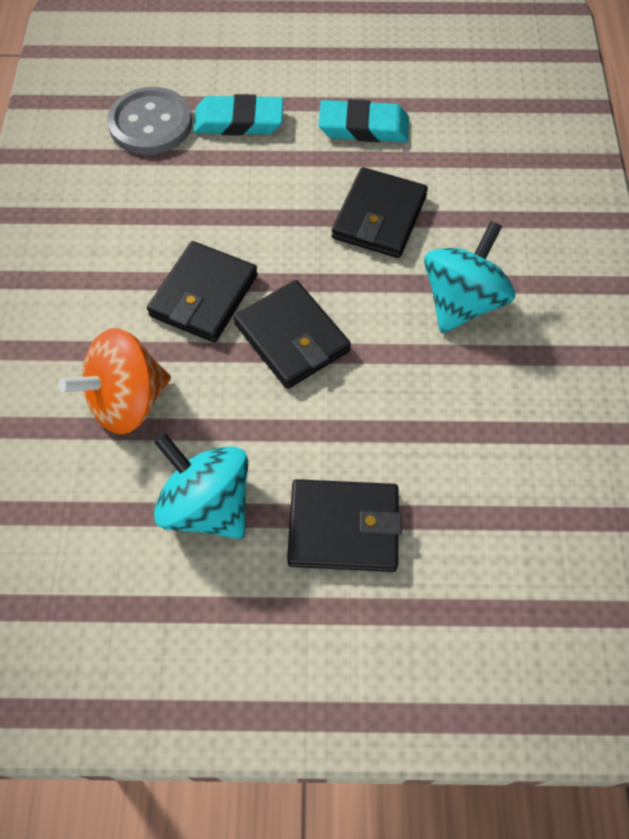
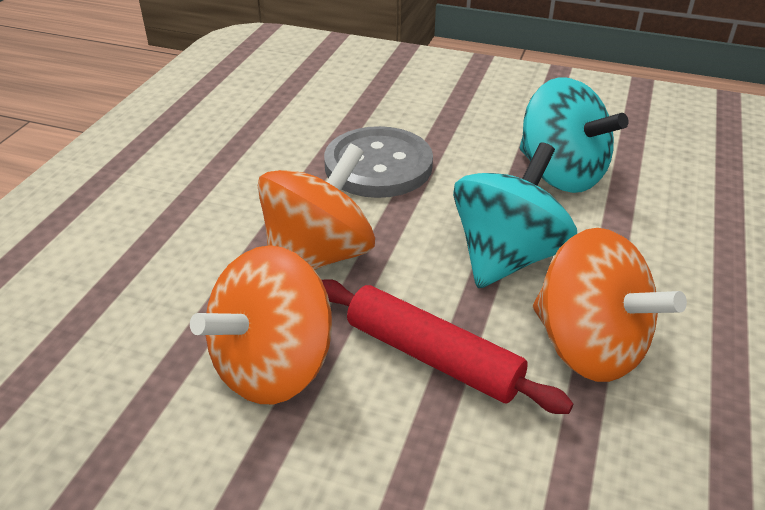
black wallet: [147,241,258,342] [234,280,351,389] [287,479,402,572] [332,167,428,258] = 4 -> none = 0
orange spinning top: [59,328,171,434] = 1 -> [190,245,332,404] [258,143,375,270] [533,228,687,382] = 3
red rolling pin: none = 0 -> [322,279,573,414] = 1
turquoise eraser: [193,94,283,136] [318,99,409,142] = 2 -> none = 0

